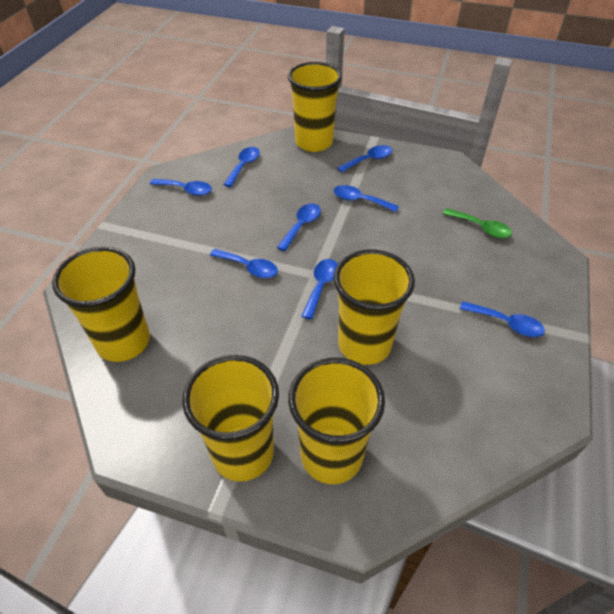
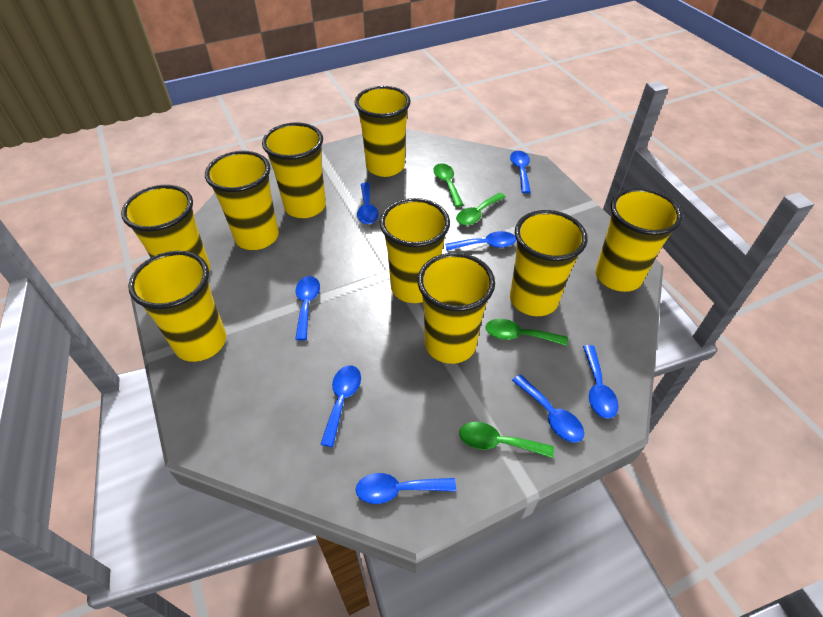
green spoon: [443,208,512,238] = 1 -> [433,163,463,207] [456,193,506,225] [459,422,554,458] [485,319,568,346] = 4
yellow cup: [52,247,150,362] [182,355,279,482] [288,62,342,152] [288,358,385,484] [334,249,415,365] = 5 -> [121,185,210,271] [128,251,226,362] [205,151,279,250] [262,122,326,218] [355,86,411,177] [380,198,450,303] [418,253,495,364] [510,210,588,316] [595,188,683,292] = 9

